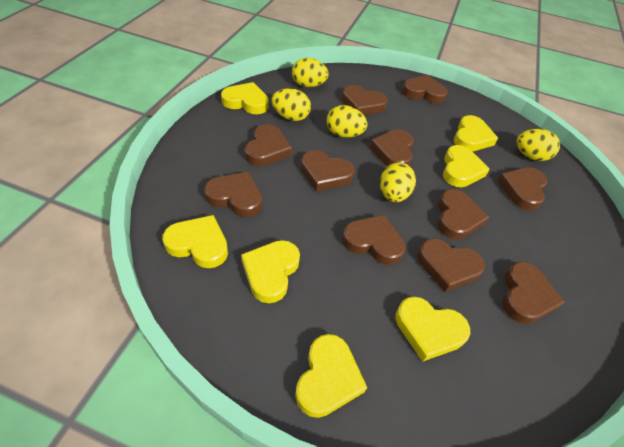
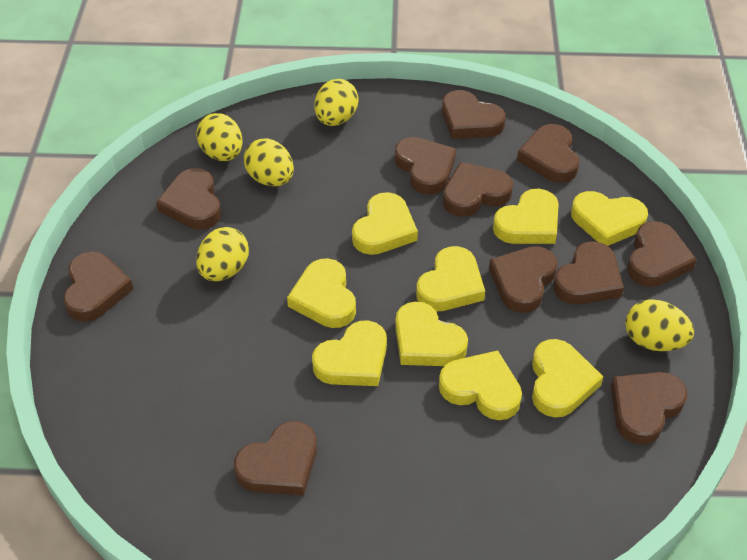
yellow heart: [163,215,228,268] [221,82,269,114] [241,240,300,303] [295,334,367,418] [396,296,471,362] [443,145,490,187] [454,115,498,151] = 7 -> [287,258,356,328] [312,320,387,386] [352,192,418,255] [395,301,468,366] [416,246,485,311] [439,351,522,420] [493,189,559,244] [532,339,603,417] [571,191,648,246] = 9

